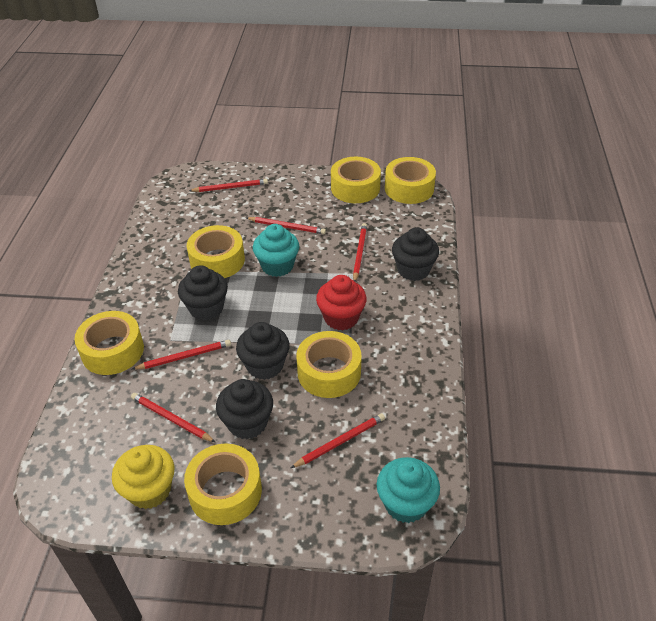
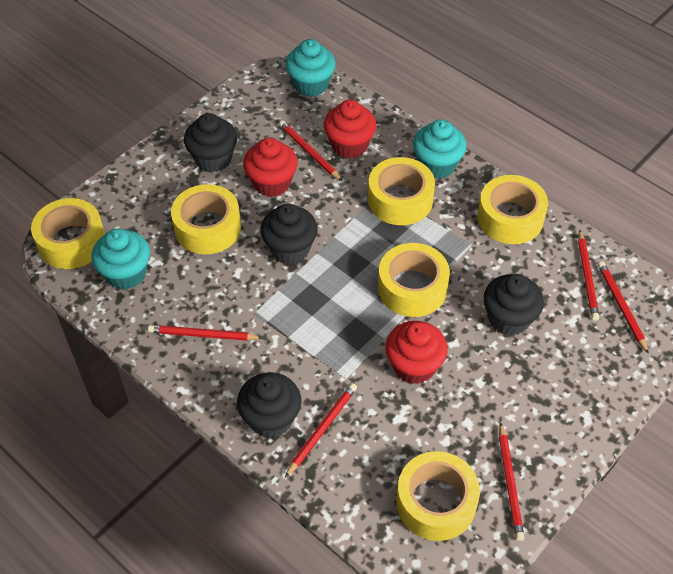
red cupcake: [316,275,367,330] = 1 -> [243,138,298,197] [324,100,376,158] [385,321,448,384] = 3
turquoise cupcake: [253,224,299,277] [377,457,440,523] = 2 -> [91,228,150,289] [285,39,336,97] [413,119,467,179] = 3
yellow cupcake: [112,445,175,509] = 1 -> none = 0

